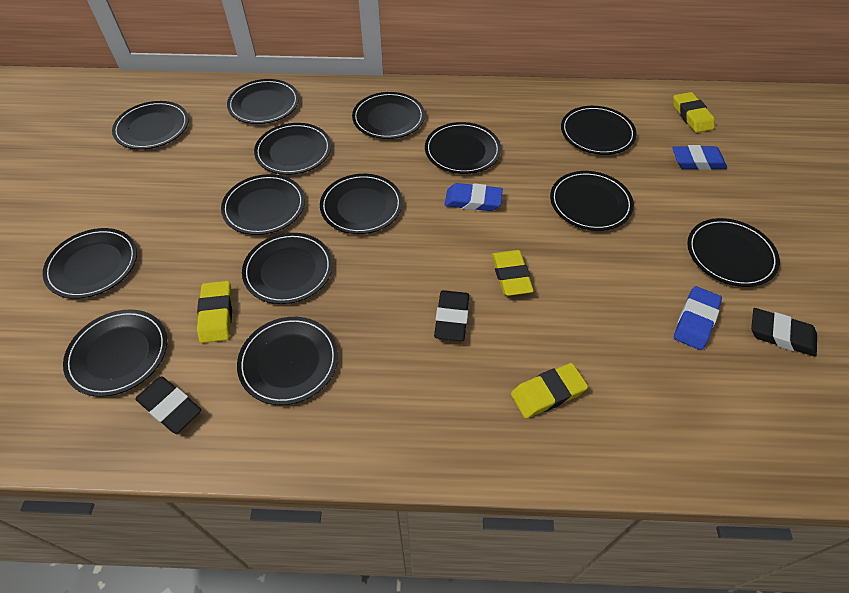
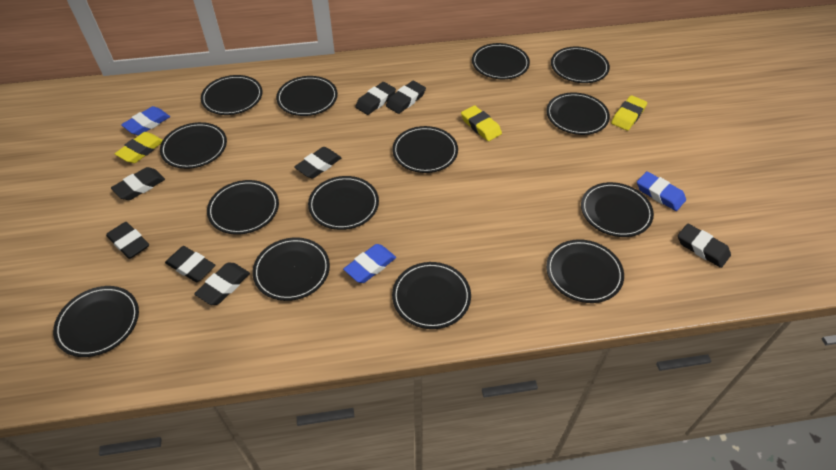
black eraser: [135,376,201,434] [434,290,469,341] [751,308,817,357] = 3 -> [106,222,149,259] [111,167,165,200] [165,246,215,282] [194,263,250,305] [294,147,341,179] [355,82,396,115] [386,81,426,114] [678,224,731,268] = 8
yellow eraser: [197,281,232,343] [492,250,534,296] [511,363,588,418] [673,92,715,133] = 4 -> [115,132,163,163] [461,105,502,141] [611,95,647,131] = 3

